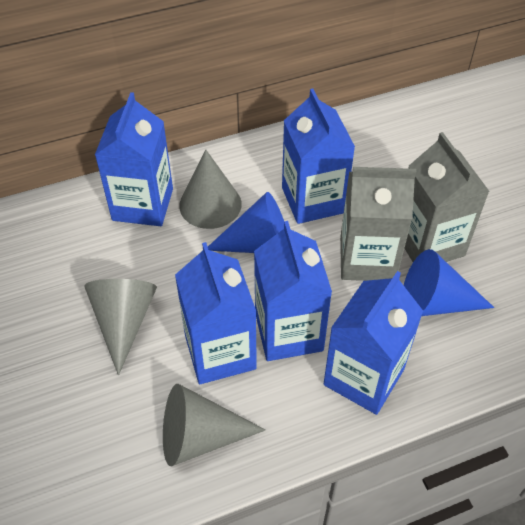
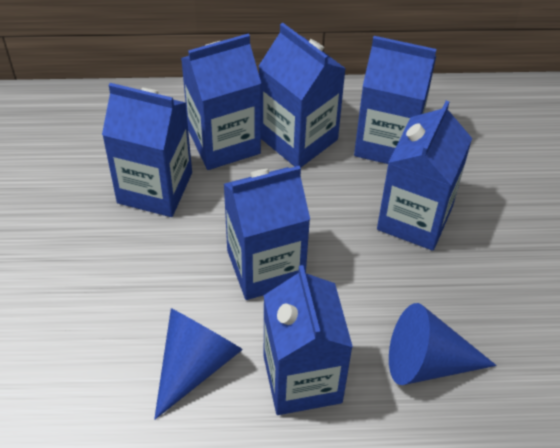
blue carton: [95,92,173,226] [175,242,257,384] [254,221,332,361] [282,89,355,224] [324,271,423,415] = 5 -> [102,83,192,217] [181,33,261,170] [224,166,310,300] [259,23,346,168] [264,265,353,415] [354,36,436,164] [377,101,472,251] = 7
grey carton: [340,167,416,281] [404,132,490,262] = 2 -> none = 0
grey cone: [84,279,157,376] [163,384,265,466] [179,150,242,229] = 3 -> none = 0

